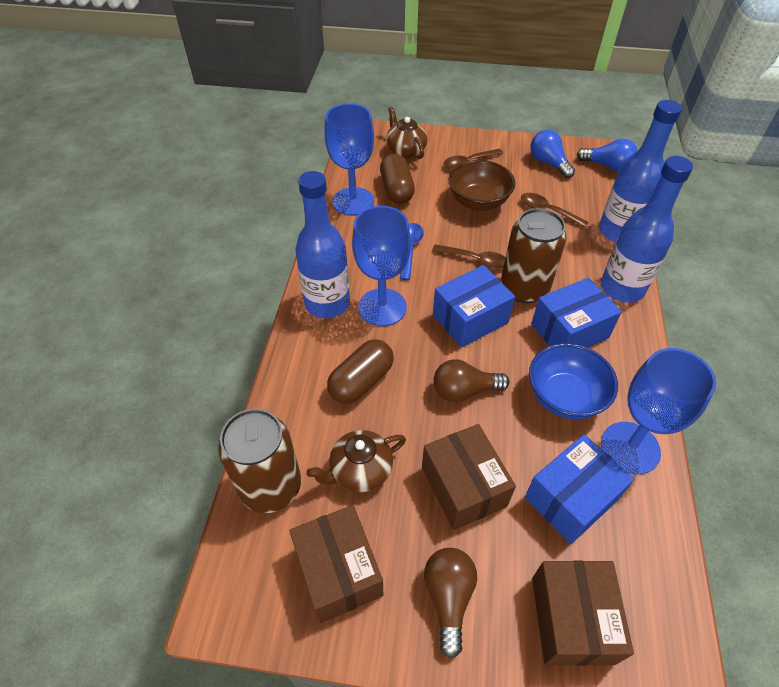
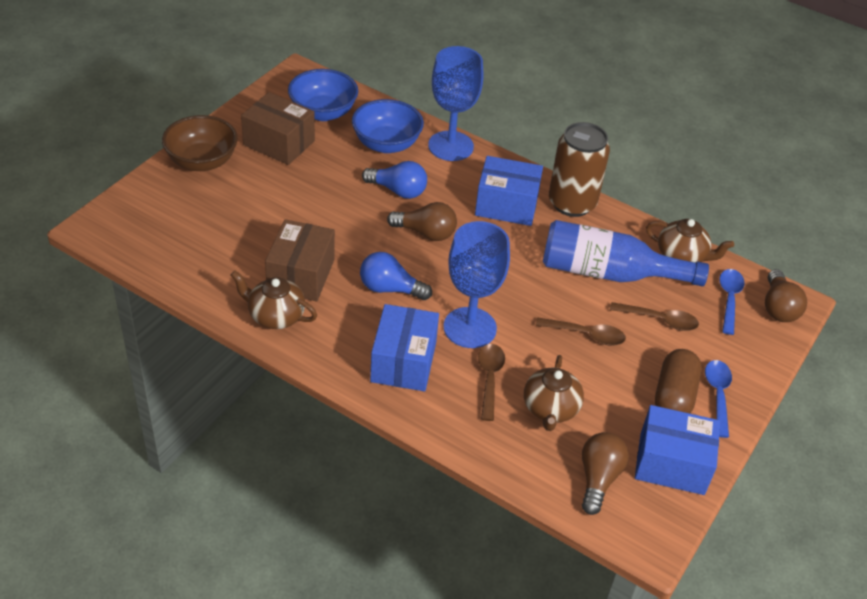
blue bottle: [295,171,350,318] [599,100,682,242] [601,156,693,303] = 3 -> [543,220,709,286] = 1
blue bowl: [529,343,618,419] = 1 -> [288,69,358,121] [352,99,424,153] = 2
blue goblet: [324,103,374,216] [352,206,411,326] [601,348,716,475] = 3 -> [428,46,483,161] [443,221,510,348] = 2
blue spoon: [400,223,424,280] = 1 -> [705,360,732,438] [719,269,745,335] = 2
brown box: [289,505,383,623] [422,424,516,530] [532,560,634,666] = 3 -> [241,92,315,165] [265,219,335,302] = 2
brown can: [218,409,301,513] [501,208,567,303] = 2 -> [549,122,610,217] = 1
brown capsule: [327,339,394,404] [380,154,415,204] = 2 -> [655,349,702,413] = 1
brown light bulb: [424,548,477,658] [434,359,509,402] = 2 -> [387,202,457,241] [582,432,629,515] [765,269,807,322] = 3
brown teapot: [306,430,406,492] [386,107,427,159] = 2 -> [231,270,317,329] [524,355,584,431] [646,219,734,263] = 3

